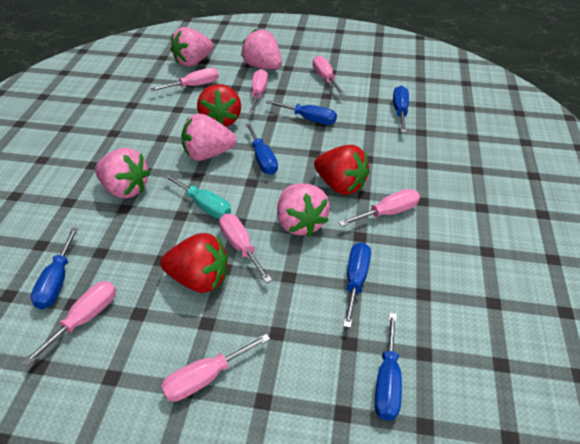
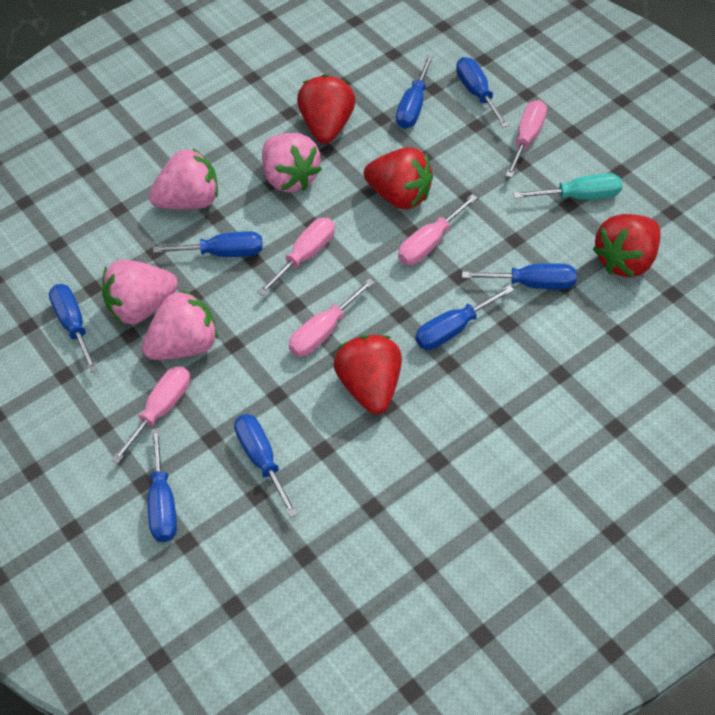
blue screwdriver: [31,228,78,309] [245,123,278,175] [266,100,337,125] [343,242,371,328] [375,313,402,421] [393,86,409,133] = 6 -> [49,284,98,373] [148,428,177,542] [153,231,263,257] [234,414,298,518] [396,55,434,129] [415,285,514,350] [456,57,509,128] [462,263,576,289] = 8
pink screwdriver: [22,281,116,366] [150,68,219,91] [161,334,270,402] [219,214,272,283] [250,69,268,113] [313,55,345,95] [339,189,420,227] = 7 -> [111,366,190,464] [258,218,335,296] [289,278,375,357] [398,194,478,265] [505,100,547,178] = 5
pink strawberry: [95,148,151,199] [171,27,213,67] [181,113,236,161] [241,29,282,70] [277,183,330,236] = 5 -> [102,260,178,324] [142,290,218,360] [148,149,218,209] [262,133,322,192] = 4
red strawberry: [160,233,228,293] [197,84,241,127] [314,145,370,195] = 3 -> [297,74,355,144] [333,335,402,414] [364,147,434,209] [593,214,660,277] = 4

